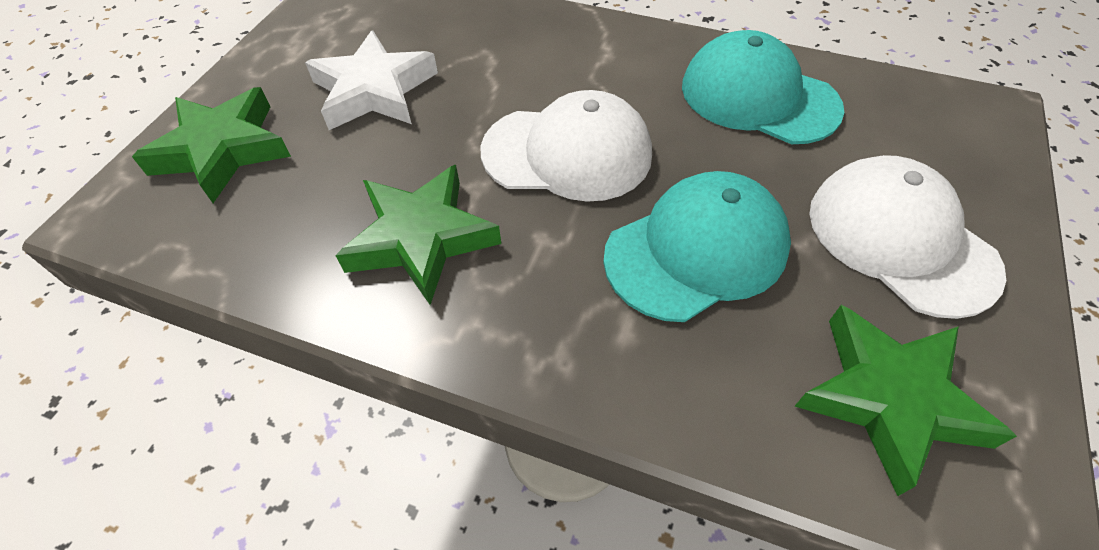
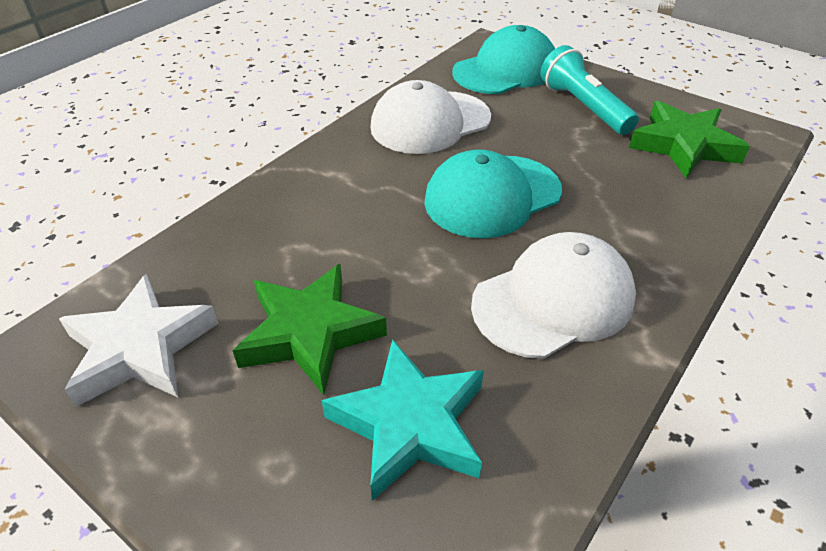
green star: [132,87,291,203] [335,165,501,305] [794,305,1017,496] = 3 -> [233,264,387,395] [629,101,750,179] = 2
turquoise flashlight: none = 0 -> [540,45,639,135] = 1
turquoise star: none = 0 -> [321,339,484,501] = 1

